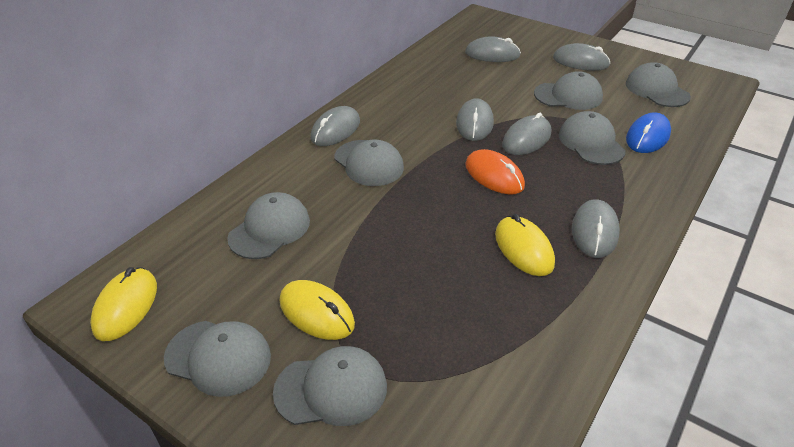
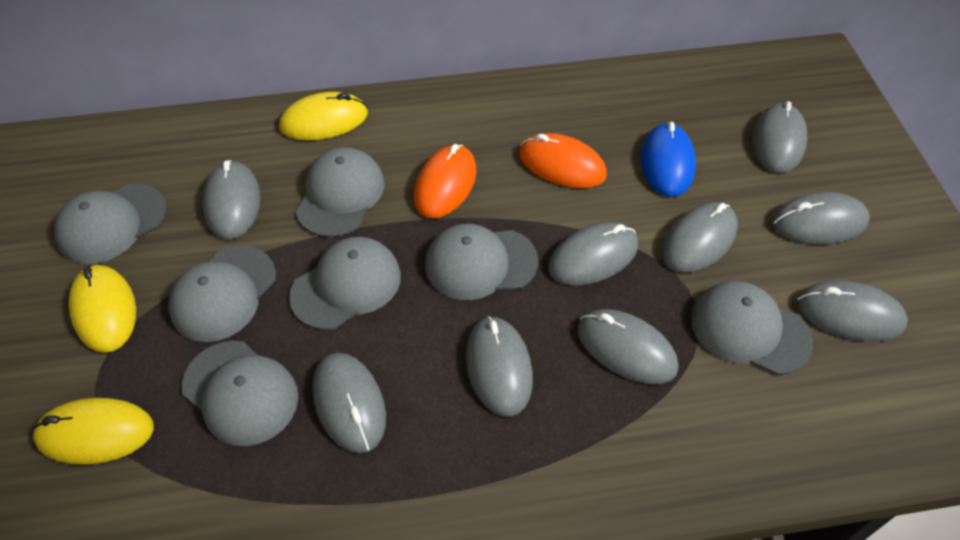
grey mouse: [311,106,360,146] [456,98,494,141] [465,37,521,62] [502,113,551,155] [553,43,610,71] [572,199,620,258] = 6 -> [203,160,261,239] [313,353,386,453] [466,316,533,417] [548,222,638,286] [577,309,678,384] [662,202,738,273] [752,101,807,173] [772,192,870,244] [796,281,908,341] = 9
orange mouse: [465,149,525,195] = 1 -> [414,144,476,218] [519,133,607,188] = 2

